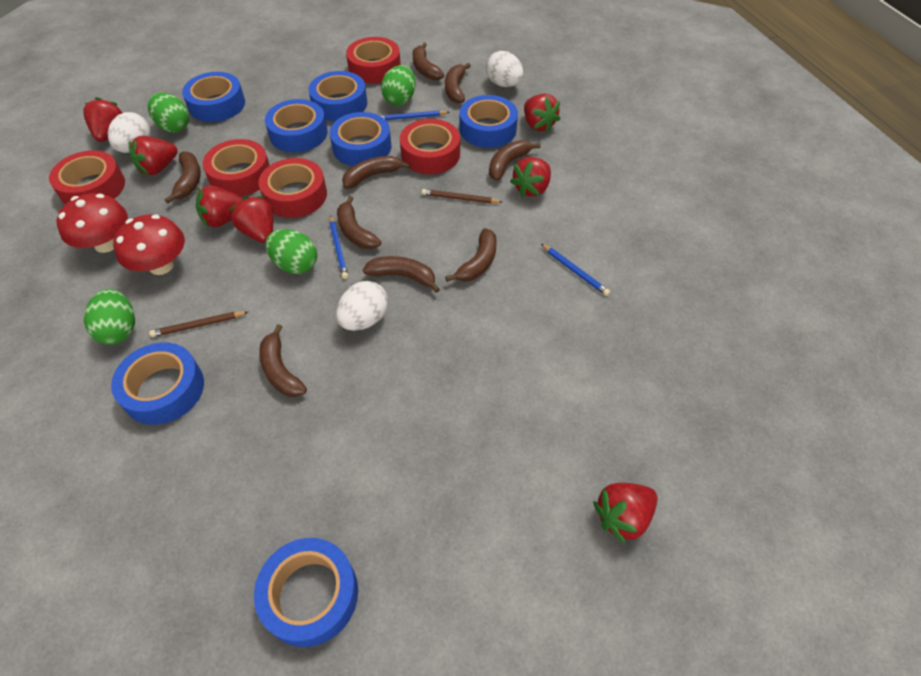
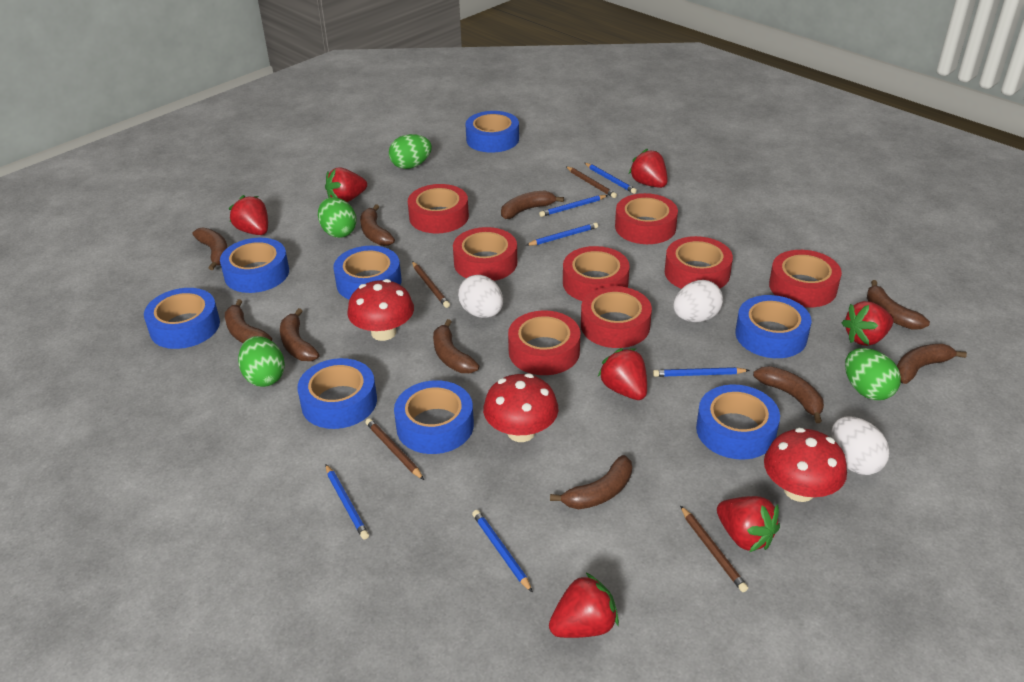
blue pencil: [329,215,348,279] [380,110,450,120] [541,244,610,296] = 3 -> [325,464,369,540] [472,510,533,593] [526,223,598,246] [539,195,608,217] [585,163,637,194] [653,367,750,377] = 6
blue tape: [111,342,204,425] [182,72,245,122] [254,538,358,647] [265,99,328,152] [309,71,367,121] [330,112,392,166] [460,95,518,148] = 7 -> [144,288,220,349] [220,238,289,293] [297,358,377,429] [333,246,401,300] [394,380,474,454] [465,111,519,153] [696,385,780,460] [735,295,812,358] = 8
brown banana: [165,151,201,203] [259,324,307,397] [337,196,381,249] [342,156,410,189] [363,256,440,293] [412,42,444,80] [445,63,471,104] [445,228,497,282] [489,140,541,181] = 9 -> [192,228,228,270] [225,299,272,343] [280,308,319,361] [360,204,395,246] [433,319,479,373] [501,191,564,219] [550,455,632,509] [753,366,824,423] [867,280,930,330] [897,344,967,384] = 10
brown pencil: [149,312,248,337] [421,189,502,204] = 2 -> [365,418,424,480] [412,261,450,308] [566,166,617,198] [680,506,748,592] = 4
red mushroom: [57,193,128,253] [113,214,185,275] = 2 -> [347,279,414,341] [483,374,558,442] [764,428,847,502] = 3
red tape: [49,150,125,204] [203,139,270,196] [258,158,327,218] [346,37,401,84] [400,119,460,174] = 5 -> [408,184,469,233] [453,227,517,281] [508,310,580,375] [563,246,630,301] [581,286,652,348] [615,193,678,244] [665,236,733,289] [769,250,842,307] = 8

